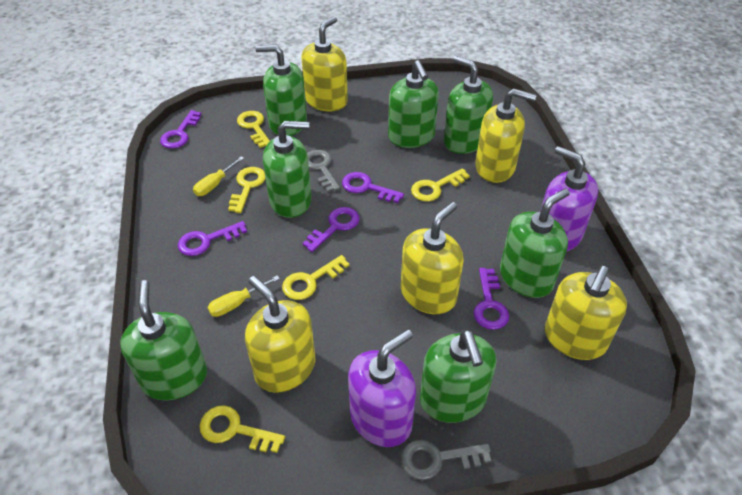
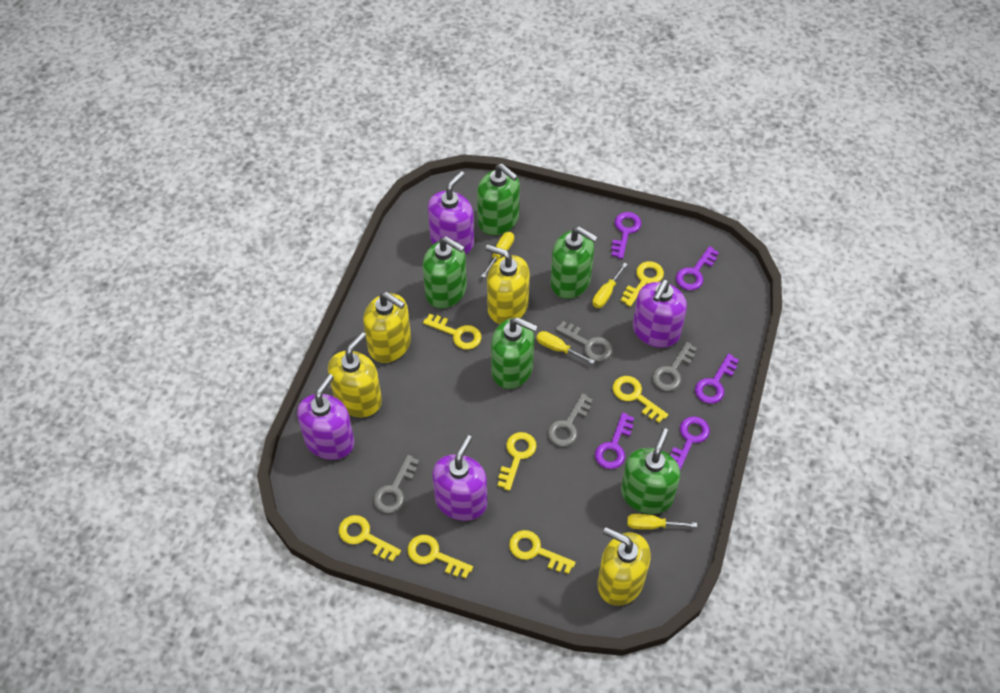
green soap dispenser: [120,280,207,400] [255,45,307,136] [263,121,312,218] [388,60,439,148] [420,330,496,423] [444,56,493,154] [500,188,570,298] = 7 -> [423,237,467,309] [477,164,520,235] [491,317,538,389] [550,227,598,299] [621,428,680,514] = 5
grey key: [307,150,340,192] [401,439,492,480] = 2 -> [373,455,419,513] [547,393,593,447] [556,321,612,362] [652,342,697,391] = 4
purple soap dispenser: [348,329,416,447] [540,146,598,252] = 2 -> [297,374,355,460] [428,171,474,254] [433,435,487,521] [633,279,687,348] = 4
yellow key: [200,405,285,453] [228,167,266,213] [237,111,270,148] [282,255,350,300] [411,168,470,202] = 5 -> [339,515,401,562] [407,535,473,579] [423,314,481,350] [498,432,536,491] [509,530,576,574] [613,376,668,423] [621,261,664,307] = 7
yellow screwdriver: [193,157,244,196] [208,275,280,317] = 2 -> [481,232,514,278] [536,331,594,364] [592,262,628,308] [627,514,697,530] = 4
yellow soap dispenser: [245,276,315,393] [301,16,348,111] [401,202,464,314] [475,89,537,183] [545,266,627,360] = 5 -> [328,332,382,417] [363,292,411,363] [485,245,529,324] [598,527,651,606] = 4

